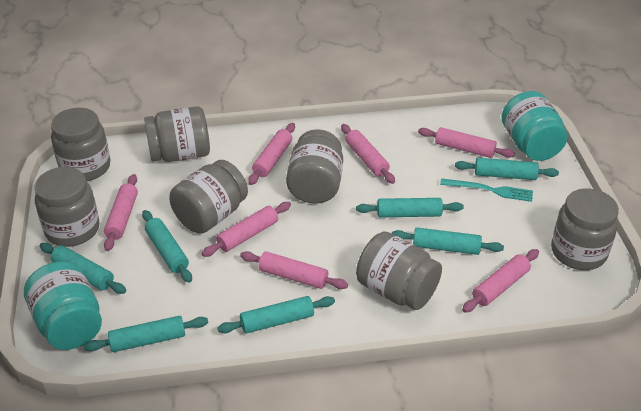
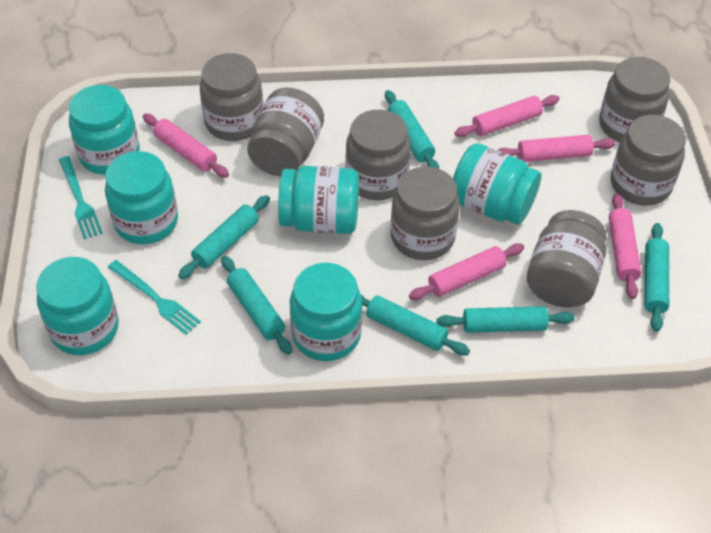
pink rolling pin: [104,174,138,251] [202,202,291,257] [240,251,348,289] [248,123,295,185] [341,124,395,184] [418,127,515,158] [462,249,539,313] = 7 -> [143,114,229,178] [409,243,524,300] [455,95,560,137] [499,135,616,162] [609,193,641,299] = 5
turquoise fork: [440,178,533,202] = 1 -> [59,156,103,239] [108,260,201,335] = 2
turquoise jar: [24,261,102,350] [501,91,568,161] = 2 -> [36,257,119,355] [69,85,140,175] [105,151,178,244] [278,166,359,234] [290,263,362,361] [453,143,541,225] = 6
turquoise rolling pin: [40,243,126,294] [84,316,208,352] [142,210,192,283] [217,296,335,334] [356,198,464,217] [392,228,504,255] [455,158,559,180] = 7 -> [178,195,270,279] [221,256,292,355] [361,295,470,355] [385,90,439,169] [436,306,575,333] [644,223,669,332] = 6

